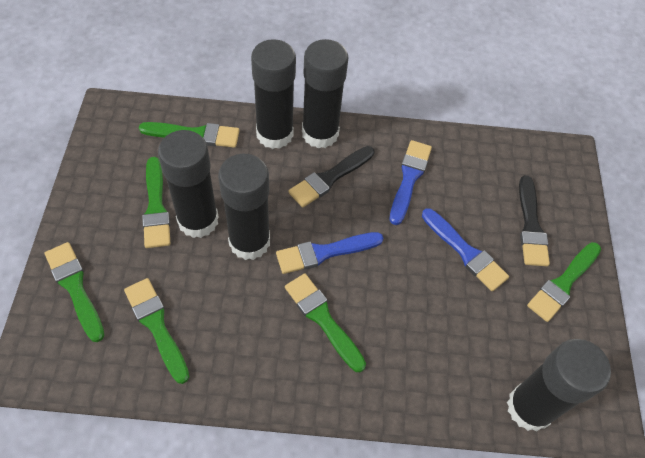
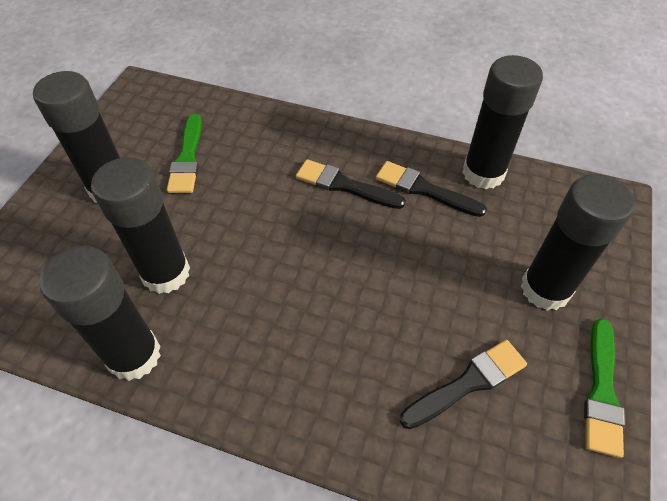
black brush: [288,146,375,207] [519,175,550,266] = 2 -> [296,159,406,209] [376,161,487,217] [400,340,527,429] = 3
blue brush: [276,232,383,274] [390,140,432,225] [422,208,509,291] = 3 -> none = 0
green brush: [45,242,105,342] [124,278,189,384] [139,122,239,148] [142,157,170,248] [285,274,366,372] [527,242,601,322] = 6 -> [167,114,202,193] [584,319,625,458] = 2

